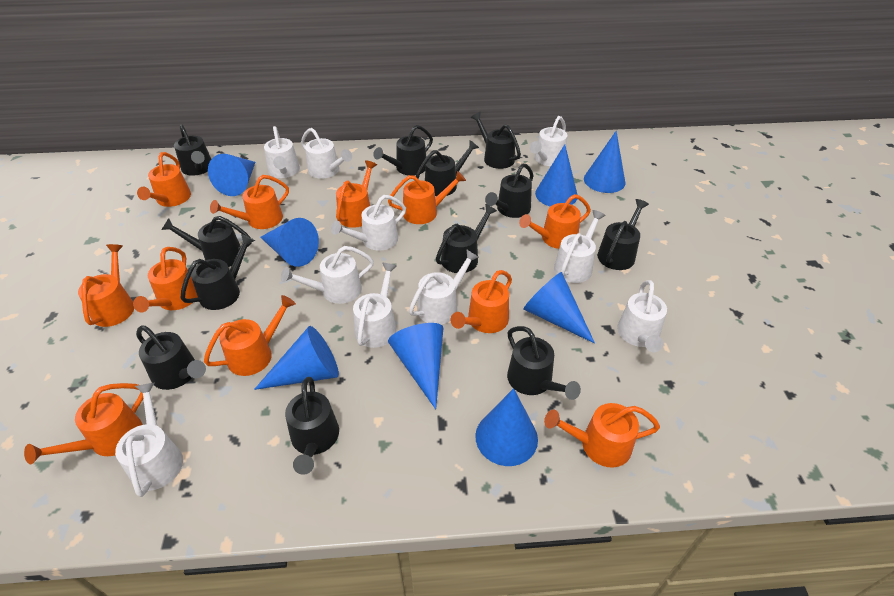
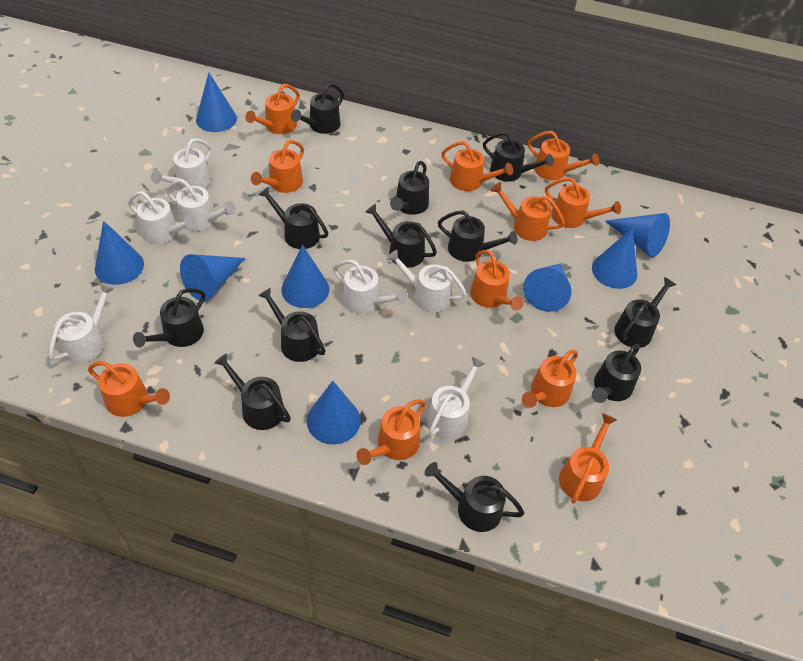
white watering can: [115,382,183,497] [264,126,300,178] [281,246,374,304] [301,128,352,179] [331,195,406,251] [353,263,397,348] [409,250,479,324] [530,116,567,166] [554,210,606,283] [617,280,667,352] = 10 -> [49,283,115,363] [128,191,197,244] [151,138,212,189] [166,179,236,231] [333,260,408,314] [387,250,467,312] [426,356,486,439] = 7

